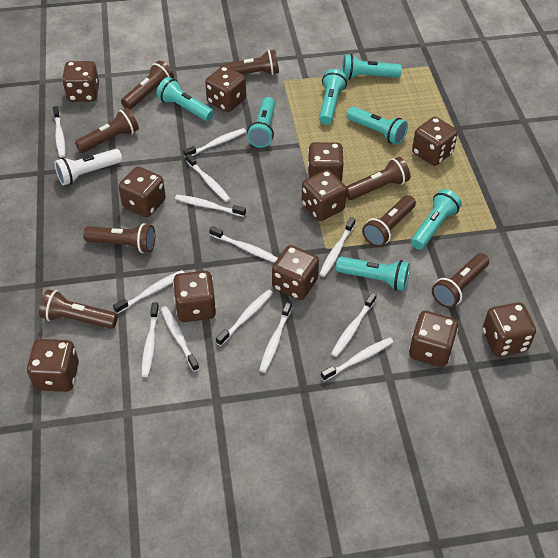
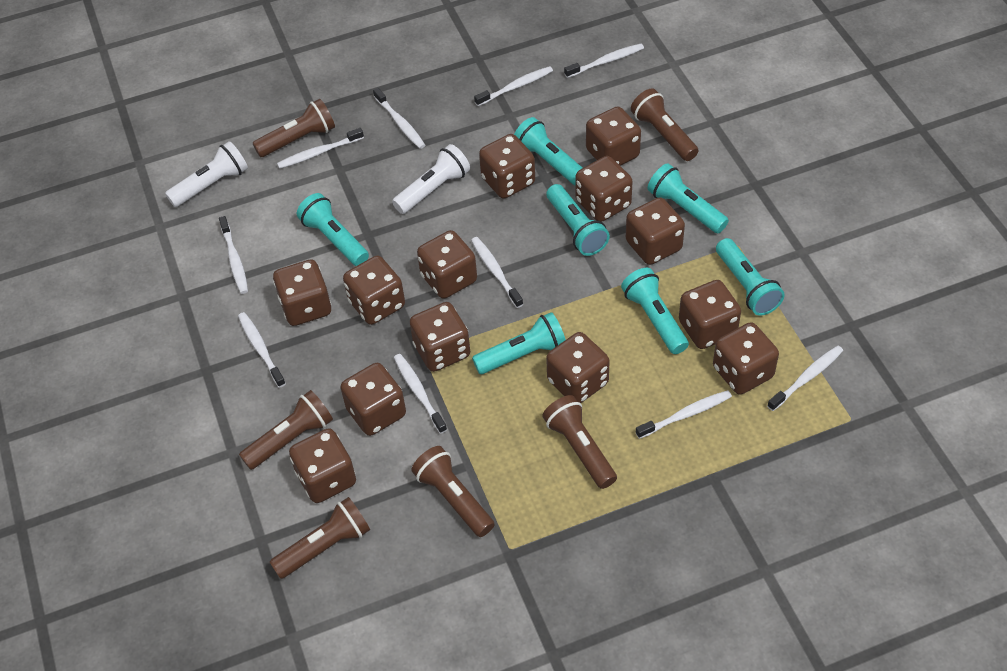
brown dice: [27,339,79,392] [62,61,99,102] [119,166,166,217] [173,271,216,322] [205,66,246,112] [272,245,319,300] [302,170,347,221] [308,142,343,182] [409,311,458,367] [412,117,458,166] [483,302,536,357] = 11 -> [273,259,331,326] [289,428,356,503] [340,363,406,436] [343,256,405,325] [410,302,470,372] [417,230,477,299] [479,134,535,199] [546,332,610,403] [575,156,633,222] [586,107,641,166] [626,197,685,265] [679,280,741,349] [713,322,779,395] = 13
brown flashlight: [39,289,118,329] [75,108,139,153] [83,223,155,253] [121,60,174,110] [219,50,279,75] [346,157,410,200] [362,195,416,247] [432,253,489,308] = 8 -> [239,390,333,470] [253,99,335,157] [270,497,370,579] [411,446,495,537] [542,395,617,489] [631,89,699,161] = 6
white flashlight: [54,149,122,186] = 1 -> [165,141,248,207] [392,144,470,214] = 2
white toothbrush: [53,106,65,158] [113,270,184,314] [142,302,159,377] [161,306,199,372] [175,195,246,217] [183,128,246,158] [186,154,231,202] [209,226,278,263] [216,289,273,346] [259,301,292,373] [319,217,356,277] [321,337,393,381] [331,292,377,357] = 13 -> [219,216,248,294] [238,312,286,388] [277,128,364,169] [373,88,425,149] [394,354,447,434] [471,237,523,308] [474,66,553,106] [564,44,644,78] [636,390,732,439] [767,345,843,411] = 10

